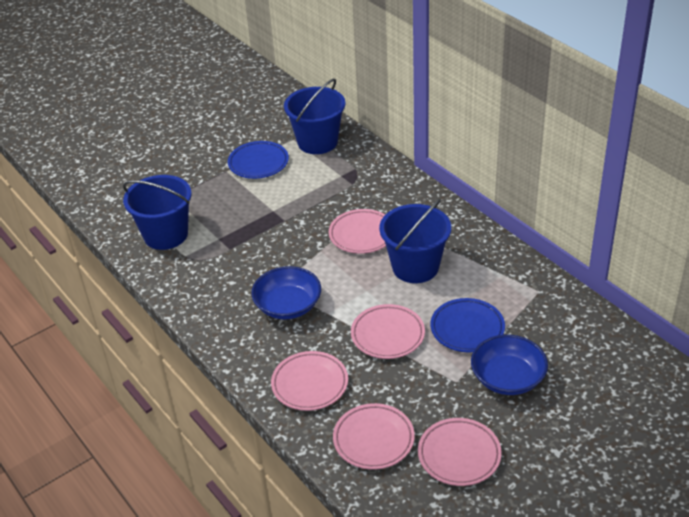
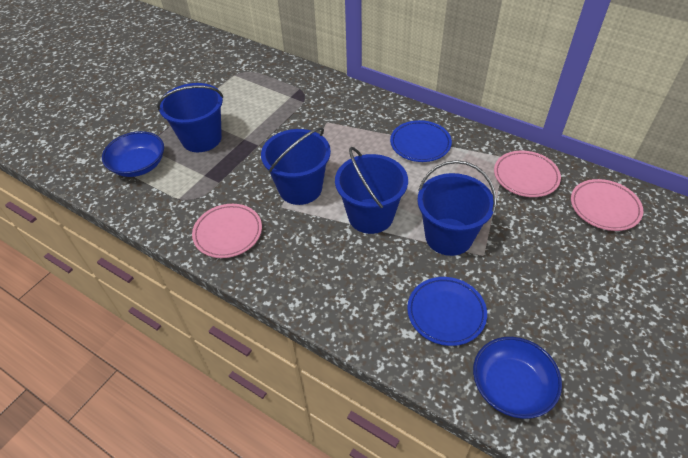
blue bucket: [123,175,192,250] [284,79,346,154] [379,199,451,283] = 3 -> [157,83,223,152] [261,127,331,205] [335,147,408,234] [417,160,497,256] = 4
pink plate: [271,351,348,411] [329,209,386,254] [333,403,415,470] [351,304,425,359] [418,418,502,486] = 5 -> [192,204,262,258] [494,151,561,197] [571,179,643,231] = 3

